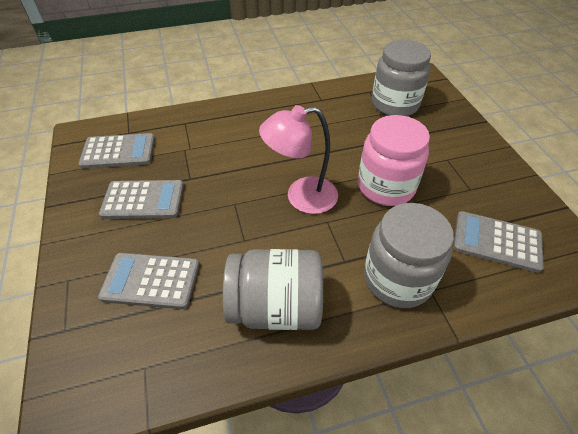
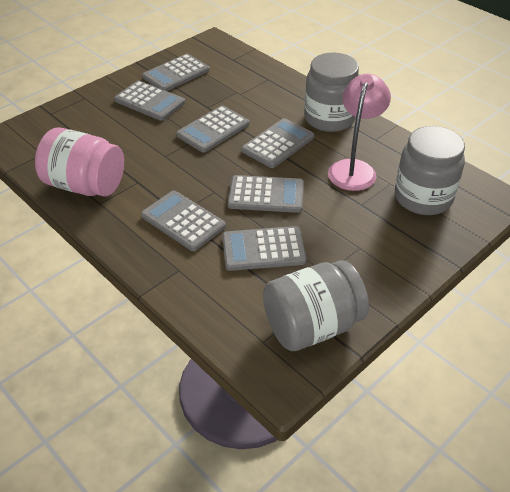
grey calculator: [79,133,155,169] [98,253,199,309] [99,180,184,219] [453,211,544,273] = 4 -> [114,80,185,121] [141,190,226,251] [142,54,210,91] [176,105,250,153] [222,226,307,271] [228,175,304,213] [242,118,314,168] = 7

